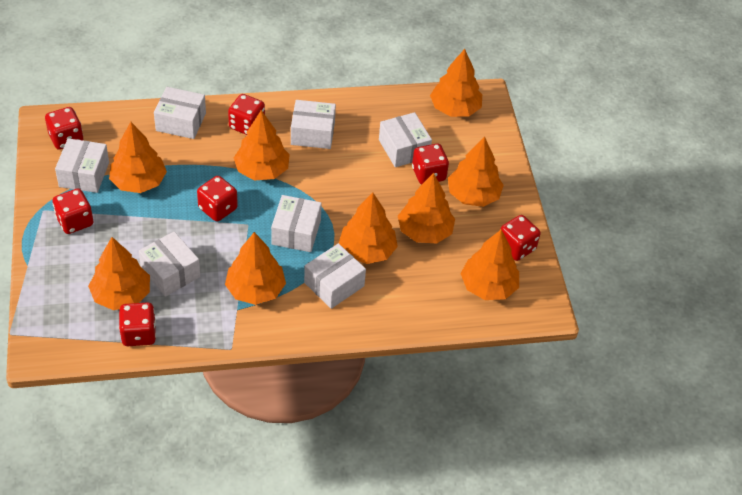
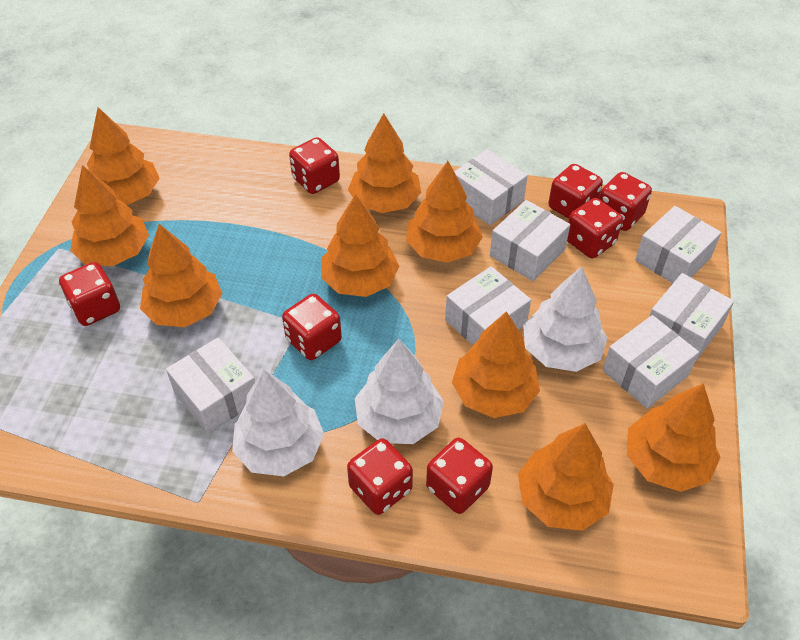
red dice: [45,107,83,150] [52,189,93,234] [119,302,156,346] [197,176,238,222] [228,94,265,135] [412,144,449,184] [500,215,541,261] = 7 -> [59,262,120,326] [282,294,342,360] [289,137,340,194] [347,439,413,515] [426,438,493,514] [548,164,603,219] [567,198,623,258] [599,172,652,231] = 8
white tree: none = 0 -> [232,370,324,476] [355,339,444,444] [523,266,608,372] = 3

